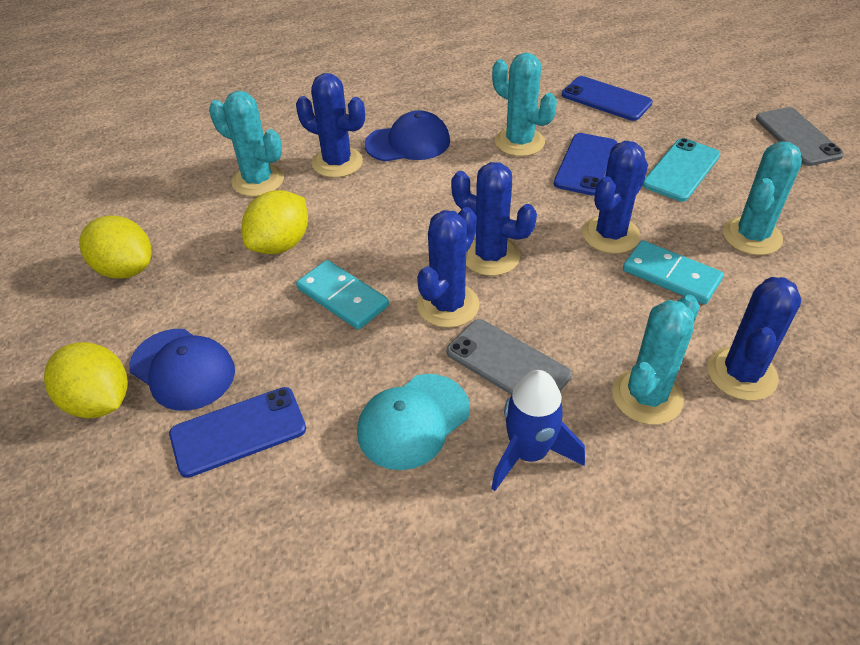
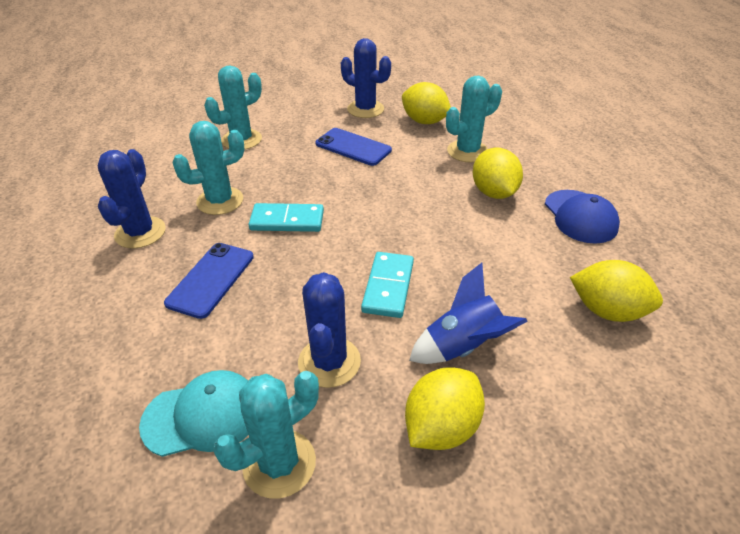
blue cactus: [296,73,365,178] [417,207,479,328] [451,162,537,276] [582,141,648,254] [707,277,801,401] = 5 -> [98,149,166,248] [298,272,361,388] [341,38,391,118] = 3
blue cap: [129,329,235,411] [365,110,450,162] = 2 -> [545,190,620,244] = 1
blue phone: [169,387,306,478] [554,133,618,196] [562,76,653,121] = 3 -> [164,243,254,319] [315,128,392,166] = 2
grey phone: [447,319,572,395] [756,107,844,166] = 2 -> none = 0
turquoise phone: [643,138,720,201] = 1 -> none = 0
yellow lemon: [44,342,128,418] [79,216,152,279] [242,190,308,254] = 3 -> [402,82,451,124] [405,367,485,450] [473,148,523,199] [570,260,663,322] = 4

